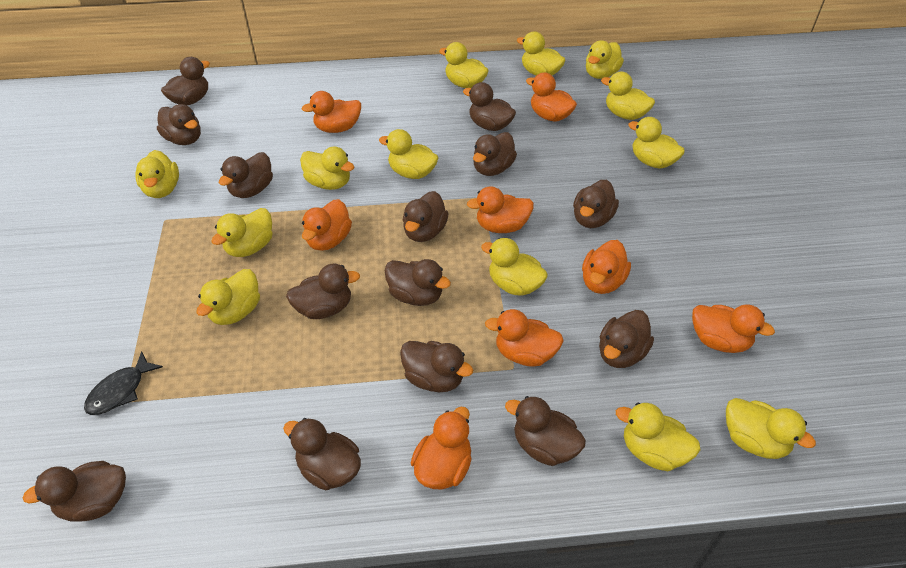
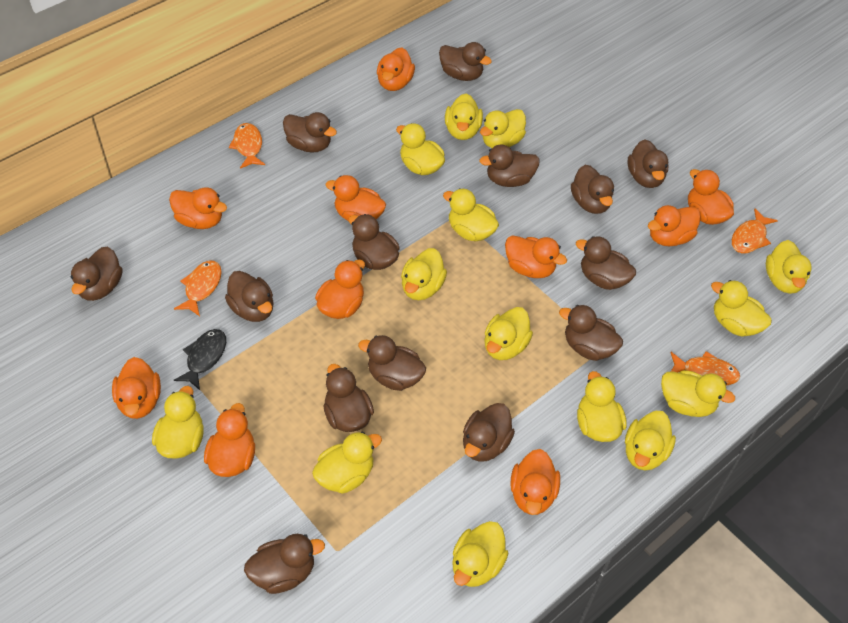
orange duck: [302,91,361,133] [302,199,352,251] [411,407,472,489] [467,186,534,233] [485,309,564,367] [526,72,577,121] [582,240,631,294] [692,304,775,353] = 8 -> [112,357,161,419] [169,187,227,229] [204,403,255,477] [315,260,365,319] [325,175,386,221] [377,48,415,91] [505,235,567,278] [510,449,560,515] [648,205,701,246] [688,169,734,225] = 10
orange fish: none = 0 -> [174,261,221,316] [229,123,265,169] [670,351,740,386] [732,209,778,254] = 4
yellow duck: [135,150,179,198] [196,269,260,325] [211,208,273,257] [300,146,354,190] [379,129,439,179] [439,42,489,88] [481,238,548,296] [517,31,566,76] [586,40,624,79] [601,72,655,120] [616,403,700,471] [628,117,685,169] [726,398,816,459] = 13 -> [152,386,204,459] [312,432,382,494] [396,123,445,175] [401,248,447,300] [443,188,499,241] [445,94,483,140] [452,521,508,587] [480,109,526,148] [484,307,533,360] [577,371,627,442] [625,411,676,471] [661,370,735,417] [711,280,772,336] [766,240,812,294] = 14

